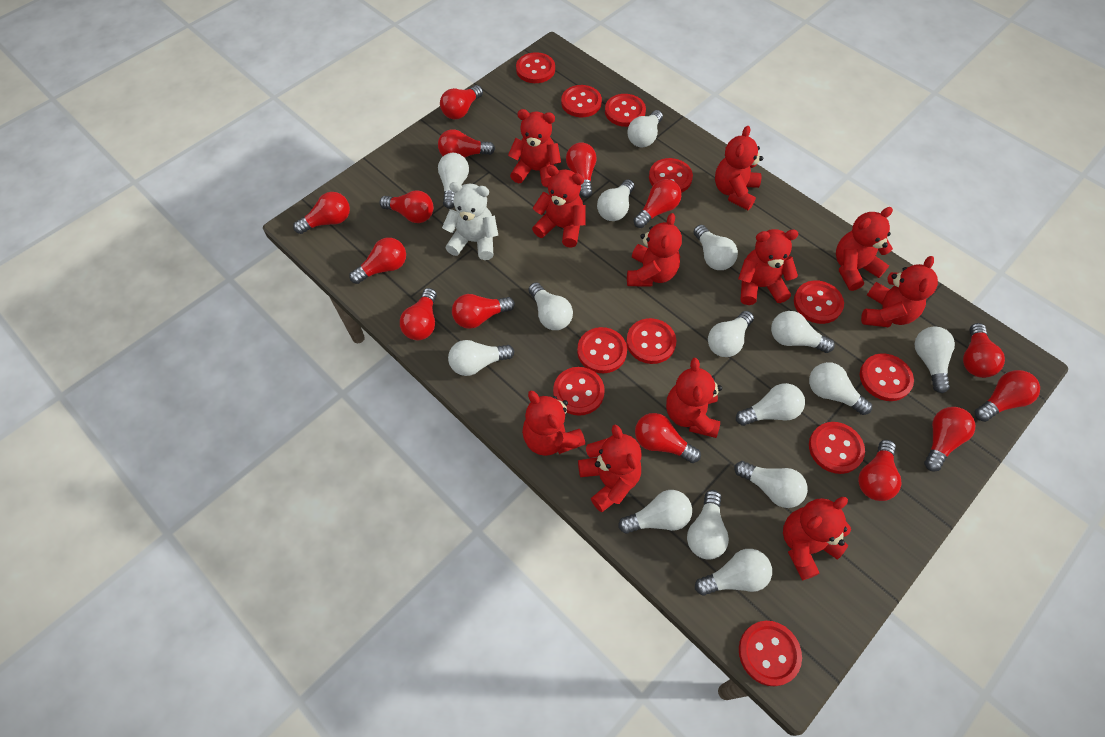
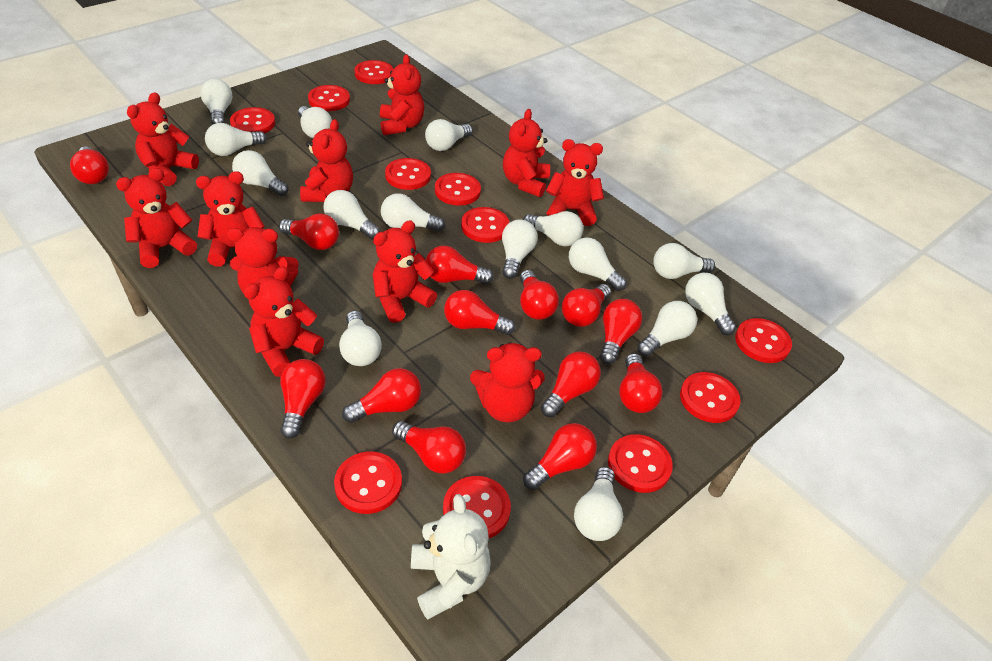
red light bulb: [293,192,350,234] [349,238,406,284] [380,190,434,223] [400,288,437,340] [438,129,495,158] [440,85,483,120] [452,294,515,329] [566,142,597,198] [633,179,682,228] [635,413,701,463] [858,440,902,501] [924,407,976,472] [963,323,1005,378] [975,370,1040,422] = 14 -> [70,146,109,184] [279,213,339,250] [280,359,326,439] [342,368,421,423] [392,421,466,474] [426,246,494,284] [444,290,515,335] [520,270,559,320] [523,423,597,490] [541,352,601,417] [562,284,611,327] [600,299,642,364] [619,353,663,413] = 13

